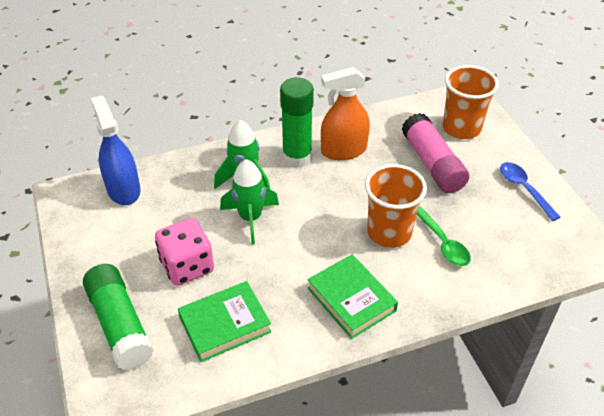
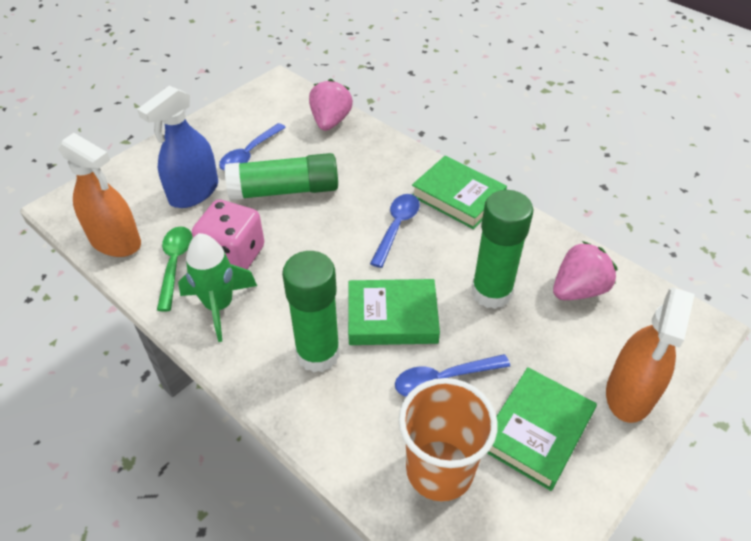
blue spoon: [500,162,560,221] = 1 -> [219,123,286,170] [370,194,420,268] [395,354,510,397] = 3
green book: [178,281,272,362] [308,255,398,339] = 2 -> [348,279,440,345] [412,156,507,229] [487,367,597,491] = 3
green glue stick: [83,264,154,370] [280,77,314,168] = 2 -> [225,153,338,201] [282,251,340,372] [471,190,533,309] = 3
green rocket: [214,120,270,189] [220,159,279,244] = 2 -> [178,233,257,342] = 1
orange cup: [365,164,427,248] [443,65,499,139] = 2 -> [398,378,498,501] = 1
orange spray bottle: [321,67,370,160] = 1 -> [58,133,141,257] [606,287,695,423] = 2
pink glue stick: [402,113,469,193] = 1 -> none = 0
pink strawberry: none = 0 -> [309,79,353,131] [553,241,618,300] = 2

